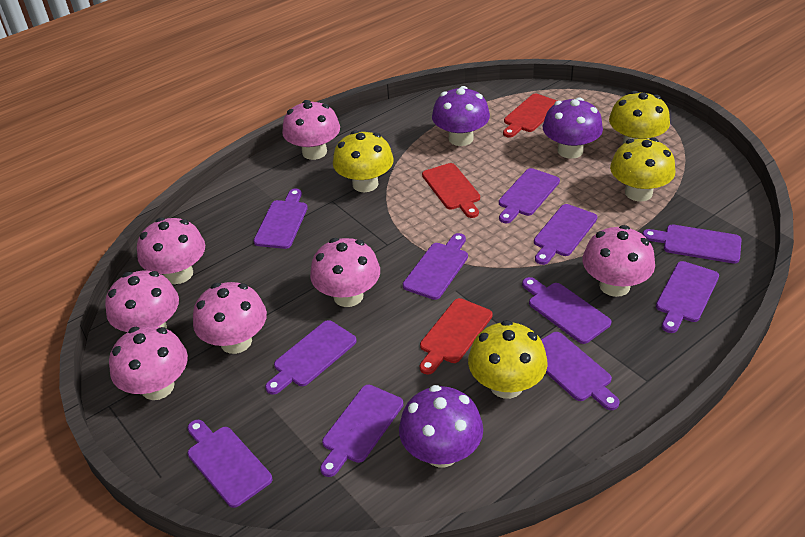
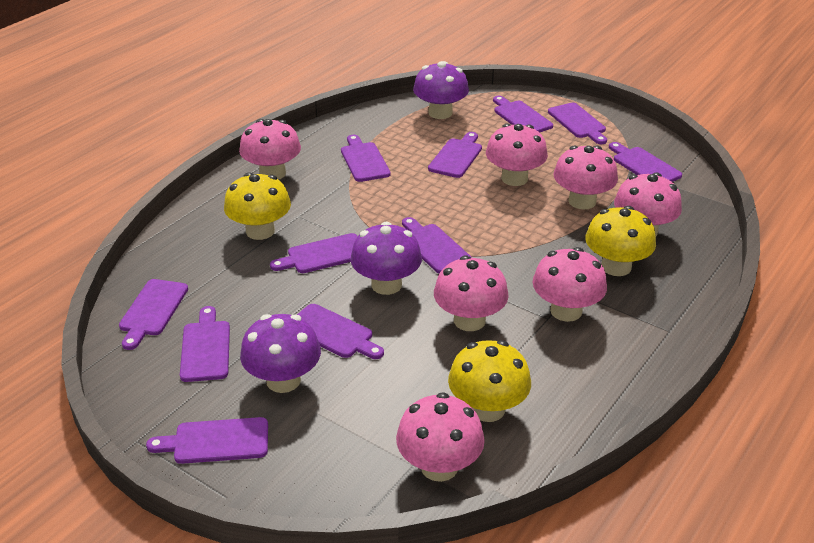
red cutting board: [420,298,492,374] [422,163,480,218] [503,94,557,138] = 3 -> none = 0
yellow mushroom: [333,130,394,192] [468,320,548,399] [609,91,670,144] [610,138,676,201] = 4 -> [224,172,291,240] [448,340,531,422] [585,206,656,276] = 3

